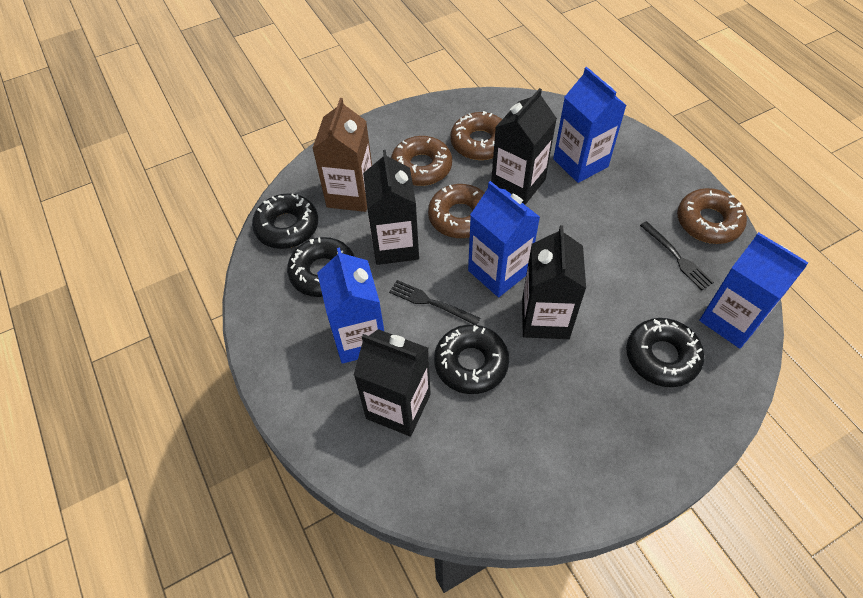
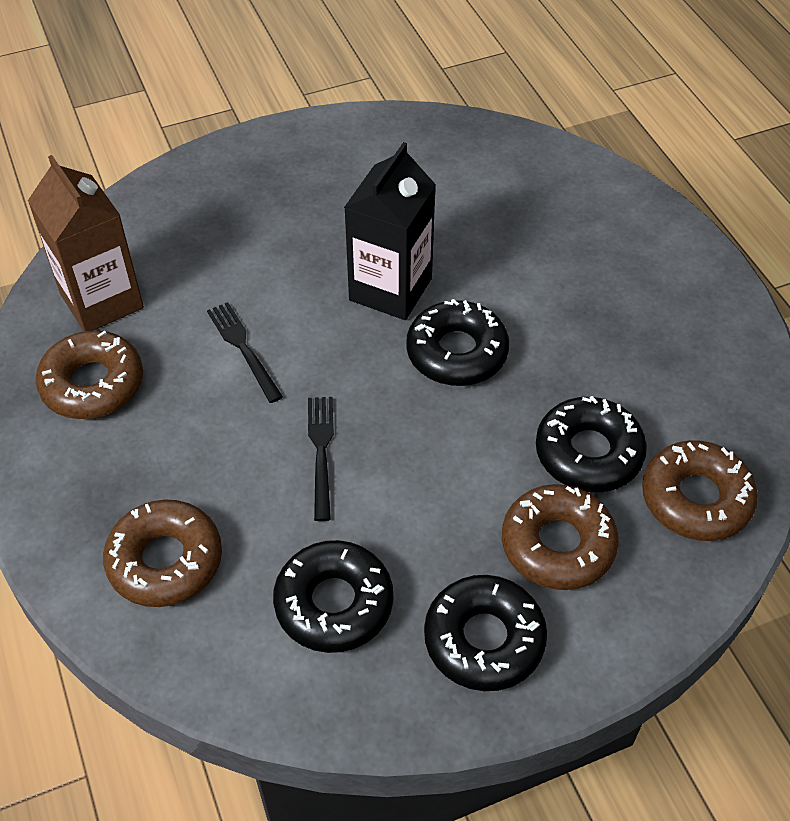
black carton: [354,329,431,437] [363,150,419,265] [491,88,557,204] [522,225,586,339] = 4 -> [344,142,436,320] = 1
blue carton: [317,248,384,364] [468,181,540,297] [553,67,627,183] [699,232,809,348] = 4 -> none = 0

